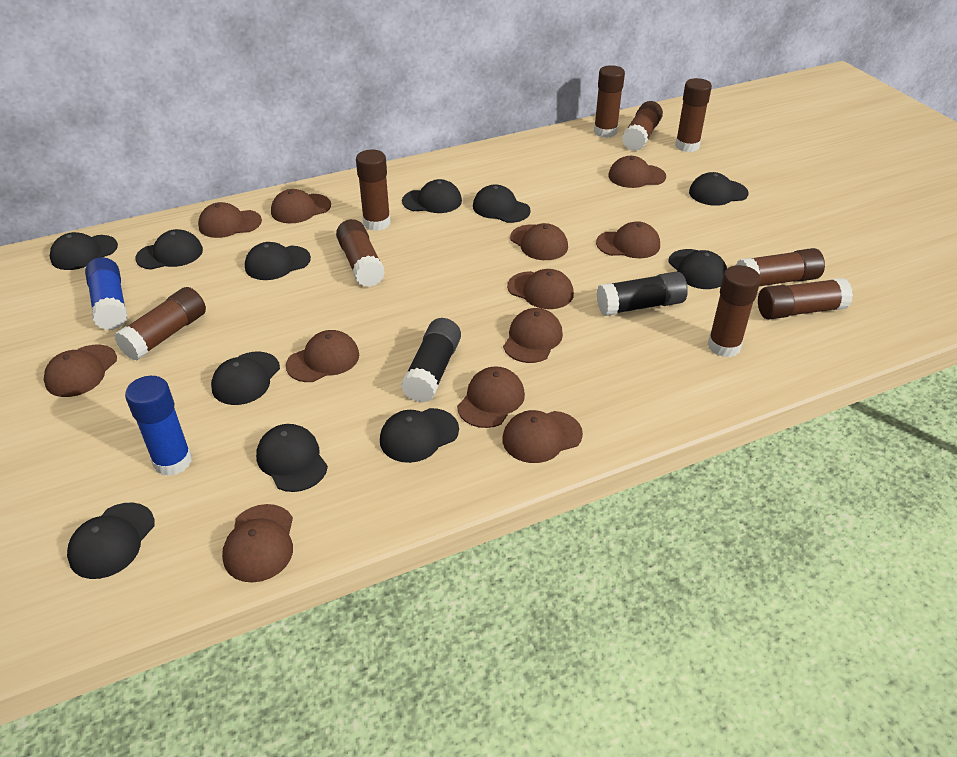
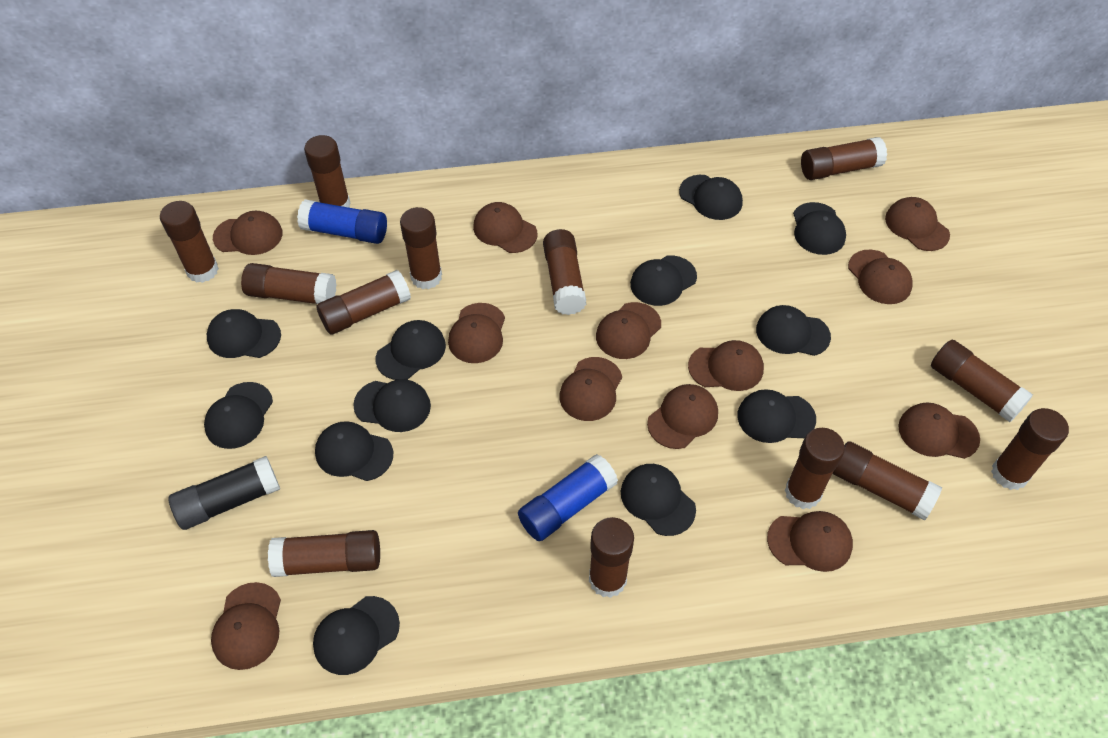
black cap: [50,232,118,270] [67,503,155,579] [135,229,203,270] [211,352,280,405] [245,242,311,280] [256,424,328,492] [380,408,459,463] [402,179,462,213] [473,184,531,223] [668,249,727,289] [689,172,749,206] = 11 -> [204,382,273,449] [207,309,281,358] [313,596,400,675] [315,421,393,481] [353,379,431,432] [376,320,446,380] [621,464,696,536] [630,255,697,306] [679,175,743,220] [737,389,816,443] [756,305,831,356] [793,202,846,255] = 12
black glue stick: [401,318,461,403] [596,271,688,316] = 2 -> [169,456,280,530] = 1
brown glue stick: [114,287,206,360] [336,219,385,287] [356,150,390,231] [594,65,625,138] [622,101,663,151] [675,78,712,152] [708,265,761,357] [736,248,825,286] [758,278,853,320] = 9 -> [160,201,219,283] [241,263,337,304] [268,530,380,577] [304,135,351,208] [317,270,411,334] [400,207,442,289] [543,229,587,315] [589,517,634,598] [785,428,845,509] [801,137,887,180] [833,441,942,520] [931,340,1033,422] [991,408,1069,490] = 13

